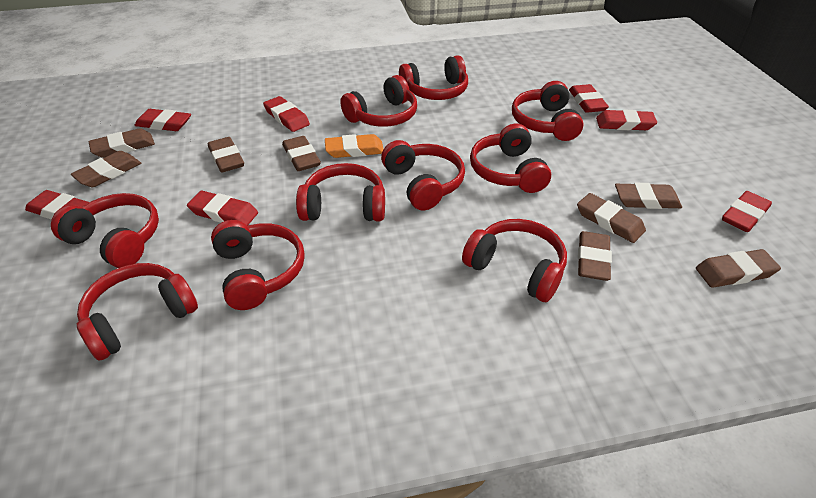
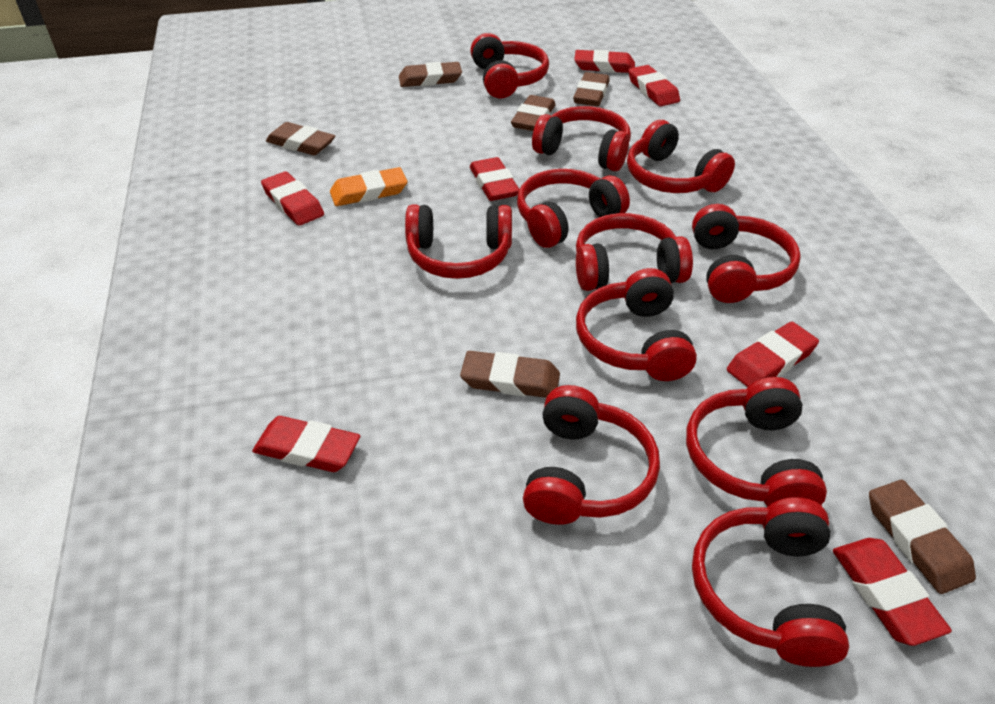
brown eraser: [71,151,141,187] [89,128,155,158] [208,137,244,173] [282,136,321,171] [577,193,646,243] [578,231,612,281] [615,183,682,209] [696,249,781,288] = 8 -> [266,122,335,156] [399,62,462,87] [460,351,560,398] [511,95,555,131] [573,72,610,106] [869,480,976,594] = 6
red headphones: [51,193,159,268] [77,263,198,361] [211,220,305,310] [296,163,385,221] [340,75,417,127] [381,140,465,210] [399,55,468,100] [462,219,567,302] [470,123,551,193] [512,81,584,141] = 10 -> [405,205,512,279] [470,33,549,98] [517,169,630,248] [523,385,660,525] [532,106,631,171] [576,213,693,291] [576,268,697,381] [627,120,735,193] [686,377,827,507] [692,204,801,303] [692,497,849,667] = 11

